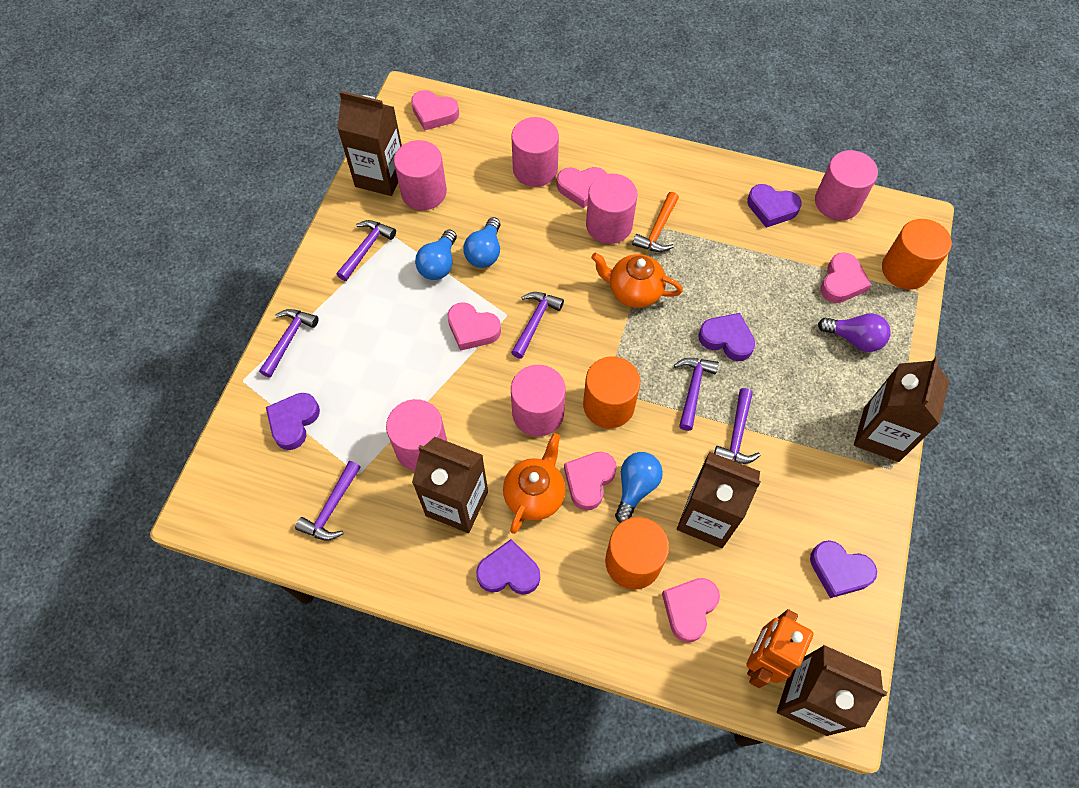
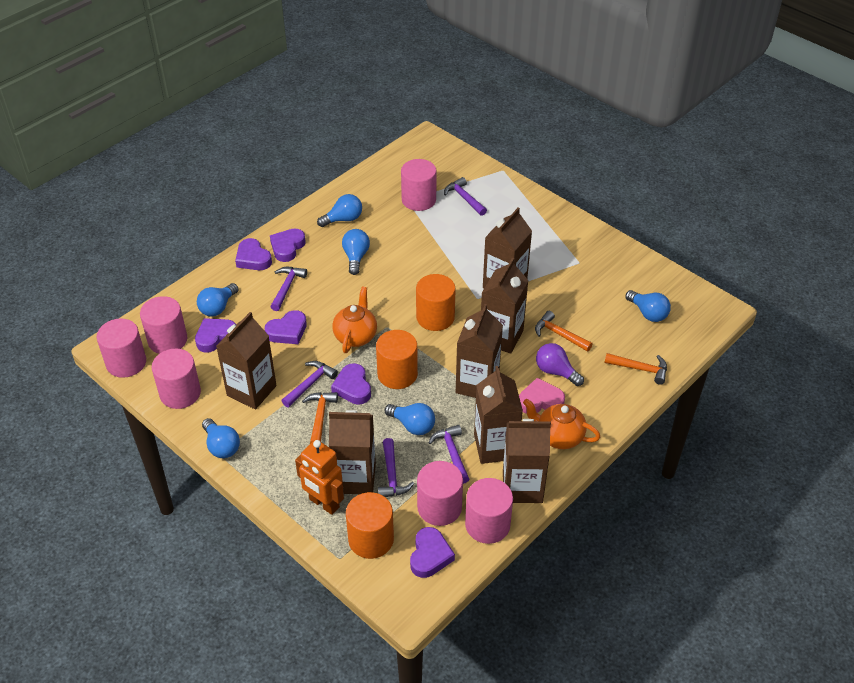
blue light bulb: [415,230,457,280] [463,217,501,268] [615,452,663,523] = 3 -> [197,283,238,317] [202,418,240,458] [317,194,362,227] [342,229,370,275] [385,403,435,435] [626,290,671,322] = 6
brown carton: [337,91,402,196] [412,437,488,533] [677,452,761,548] [777,645,887,736] [854,356,949,462] = 5 -> [216,312,277,409] [329,410,376,494] [456,304,503,398] [474,366,523,464] [481,258,529,354] [483,208,532,289] [503,419,551,503] = 7
orange hammer: [632,192,679,252] = 1 -> [302,392,338,444] [535,311,593,352] [605,353,667,385] = 3
pink heart: [411,90,459,130] [447,302,501,351] [557,167,607,208] [564,452,617,510] [662,578,720,642] [820,252,872,303] = 6 -> [519,378,565,414] = 1
purple hammer: [259,309,319,378] [295,461,361,541] [336,220,396,281] [511,292,564,359] [674,358,719,431] [714,388,760,464] = 6 -> [270,267,307,311] [282,361,338,407] [378,438,414,497] [428,425,469,484] [444,177,487,216] = 5
purple heart: [266,393,320,450] [476,539,540,595] [698,313,755,361] [747,184,802,228] [810,540,877,598] = 5 -> [195,318,236,353] [235,238,272,270] [265,310,307,344] [270,229,306,262] [331,363,371,405] [410,527,455,578] = 6

